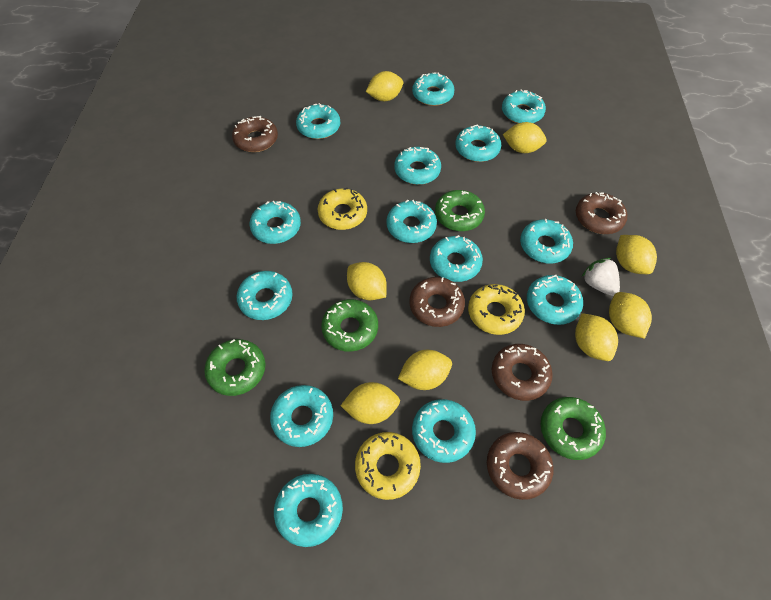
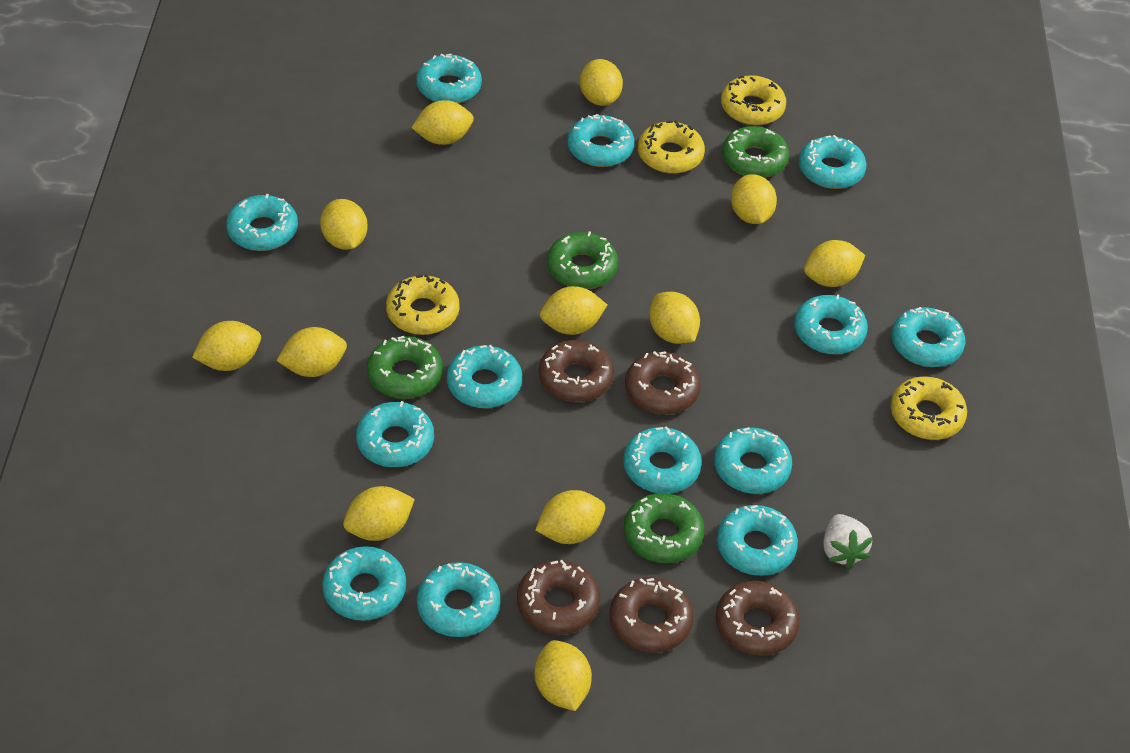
turquoise donut: [237,271,293,320] [249,200,301,244] [270,385,333,447] [274,474,343,547] [296,103,340,139] [386,200,437,243] [394,147,441,185] [412,72,455,106] [412,399,476,463] [430,235,483,282] [455,125,501,162] [502,90,546,123] [520,219,573,263] [527,275,583,325] = 14 -> [226,194,298,251] [322,546,406,620] [356,401,434,467] [416,54,482,103] [417,562,501,637] [447,345,522,408] [568,114,635,167] [623,426,702,493] [714,427,792,494] [717,505,798,576] [794,294,868,354] [799,135,866,189] [892,307,965,367] = 13
yellow donut: [318,188,367,230] [355,432,421,500] [468,284,525,335] = 3 -> [386,274,460,335] [638,120,705,174] [721,75,786,125] [891,376,967,440] = 4
yellow lemon: [341,382,400,424] [347,262,387,300] [366,71,403,101] [398,350,452,390] [503,122,547,153] [575,313,618,361] [609,292,652,339] [616,235,657,274] = 8 -> [192,321,261,371] [276,327,347,377] [320,199,368,250] [343,486,415,541] [411,100,474,145] [534,640,592,711] [535,490,605,544] [540,286,607,335] [580,59,623,106] [649,292,700,344] [731,174,777,224] [804,240,865,287] = 12

